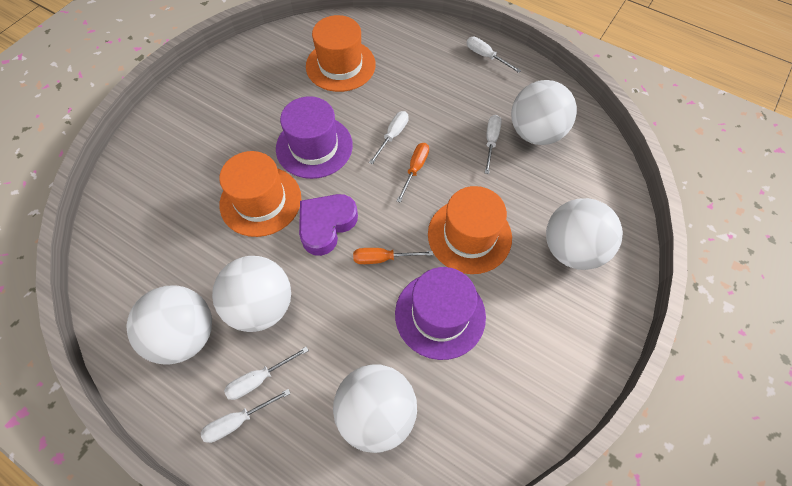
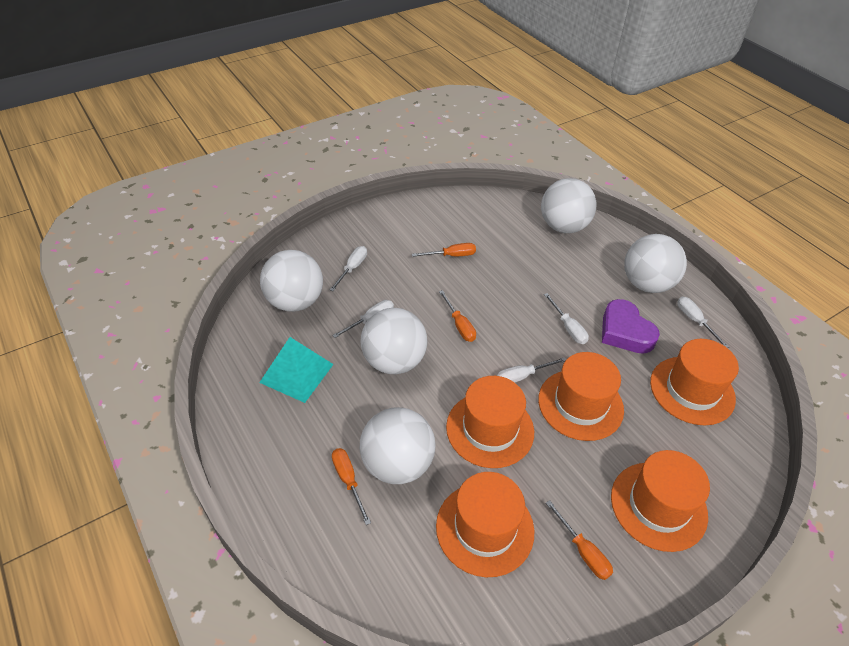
orange hat: [219,151,301,237] [306,15,376,92] [428,186,512,274] = 3 -> [436,472,534,577] [446,376,534,468] [538,352,624,441] [611,450,710,552] [650,339,739,425] = 5
orange screwdriver: [353,248,433,264] [397,143,429,203] = 2 -> [332,448,371,525] [412,243,476,257] [439,290,476,342] [546,500,613,580] = 4
purple hat: [276,96,353,179] [395,267,486,360] = 2 -> none = 0
turquoise pyramid: none = 0 -> [259,337,334,403] = 1

